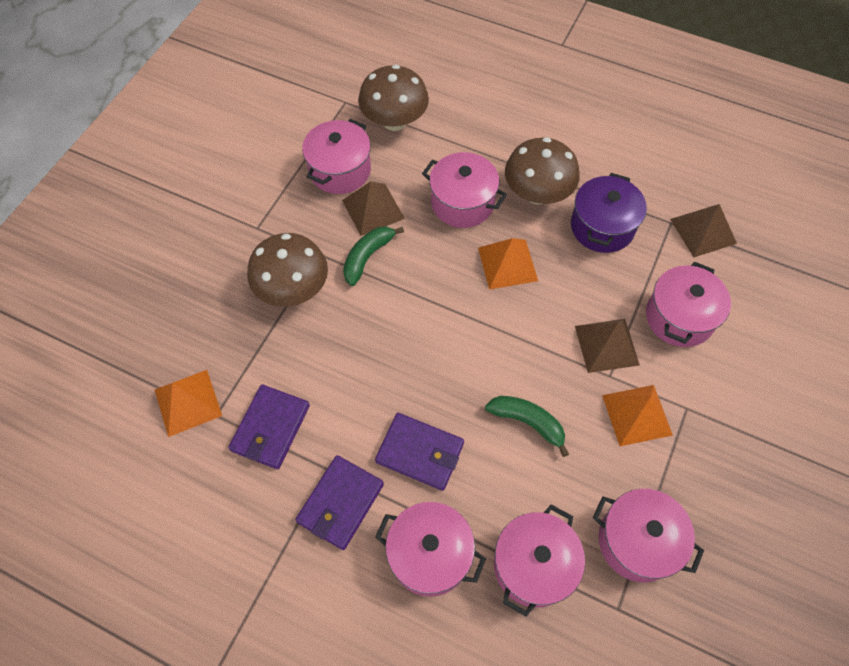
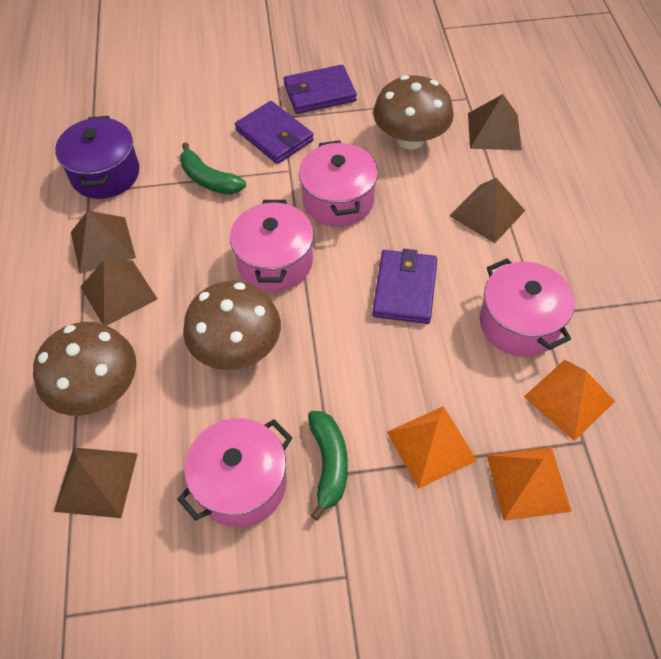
brown pyramid: [342,181,405,236] [575,319,640,373] [670,204,737,257] = 3 -> [54,447,138,518] [71,211,136,274] [80,260,157,325] [449,178,525,243] [468,94,522,150] = 5
pink pot: [302,119,371,194] [375,502,486,597] [422,152,507,228] [494,505,585,616] [593,489,704,582] [646,261,731,347] = 6 -> [177,418,292,527] [230,200,314,292] [299,140,378,227] [480,258,575,357] = 4

